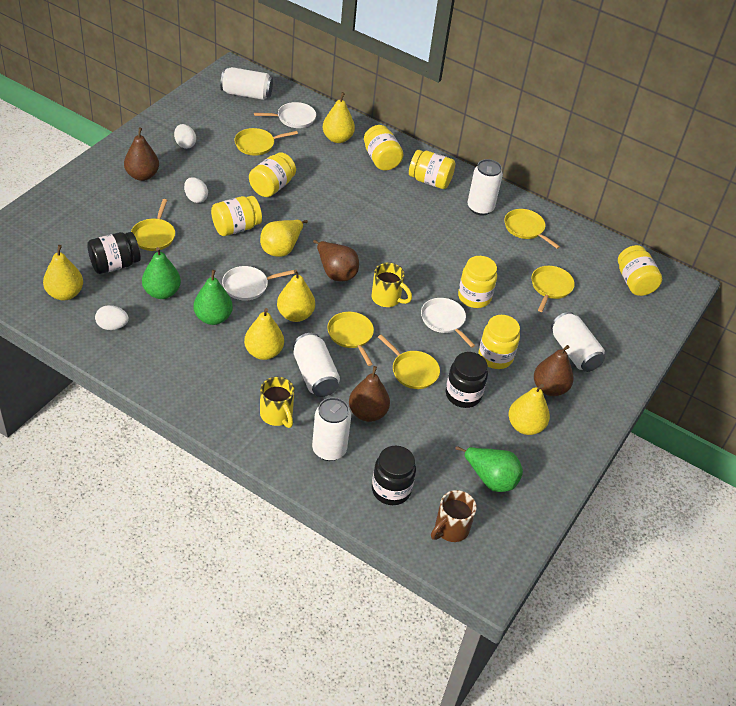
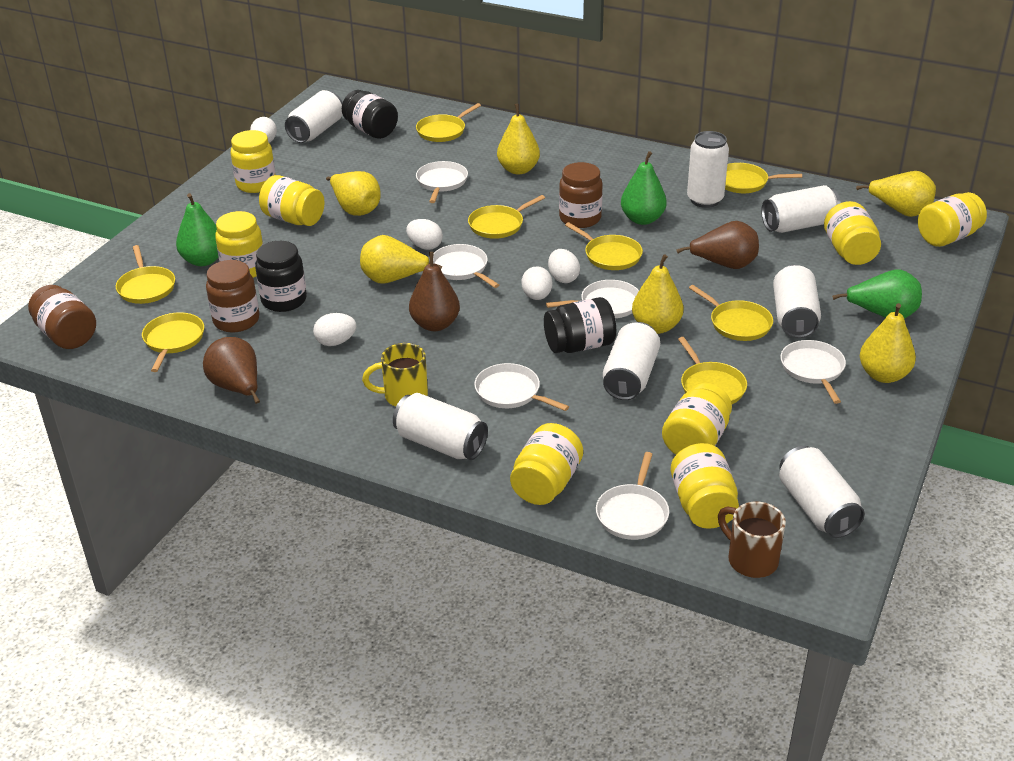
brown jar: none = 0 -> [28,285,96,349] [206,260,259,333] [559,162,603,228] = 3
brown pear: [124,127,159,181] [313,240,359,281] [349,366,390,422] [534,345,574,396] = 4 -> [203,337,260,404] [409,252,460,331] [676,221,759,269] = 3
white can: [220,67,273,100] [293,333,340,397] [312,397,351,461] [468,159,503,216] [551,312,605,372] = 5 -> [285,90,342,143] [393,393,488,460] [603,322,660,400] [687,131,729,208] [761,185,841,233] [773,265,821,338] [779,446,865,538] = 7
white egg: [95,305,129,330] [174,124,196,149] [184,177,208,203] = 3 -> [250,117,277,143] [313,313,356,346] [406,219,443,250] [522,266,552,300] [548,249,580,283] = 5
white pan: [222,266,295,301] [254,102,316,128] [421,298,475,348] = 3 -> [416,161,468,203] [433,244,499,288] [474,363,569,411] [546,280,639,318] [596,452,669,540] [780,340,846,404] = 6
yellow jar: [211,196,262,236] [249,152,296,197] [364,125,403,171] [409,150,455,189] [458,256,497,308] [479,315,520,369] [618,245,662,296] = 7 -> [215,211,263,278] [231,130,276,193] [259,175,325,226] [510,423,583,505] [662,383,732,455] [671,443,739,529] [824,201,881,265] [918,192,987,247] = 8
yellow mug: [260,377,294,428] [372,263,412,307] = 2 -> [362,343,428,406] = 1
yellow pan: [131,199,175,251] [234,128,298,156] [327,312,374,366] [378,335,440,389] [504,209,560,249] [531,266,575,312] = 6 -> [116,245,175,304] [142,312,204,372] [416,103,481,142] [468,195,545,239] [565,222,643,270] [678,337,747,404] [689,285,773,341] [725,163,802,193] = 8

